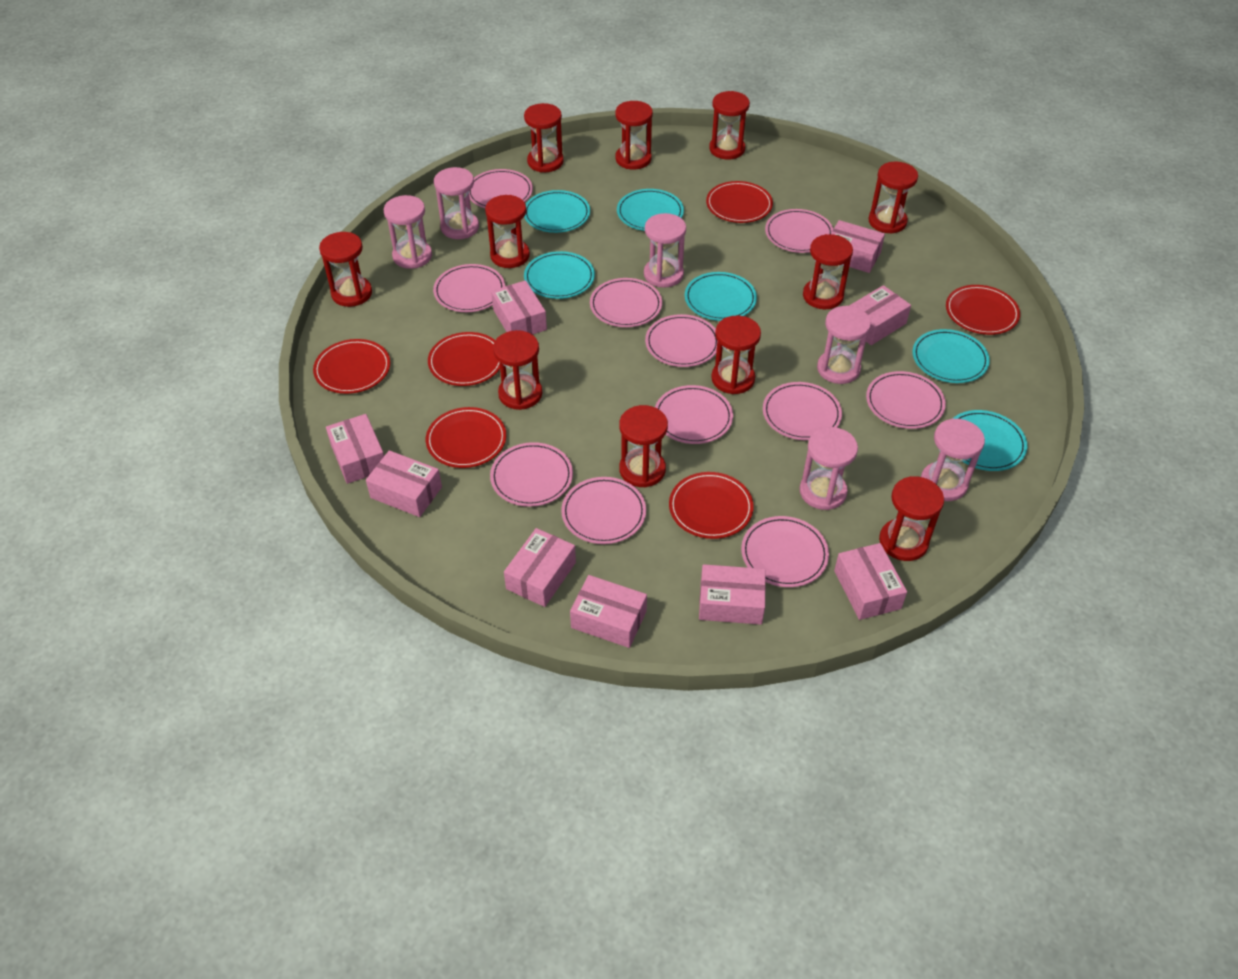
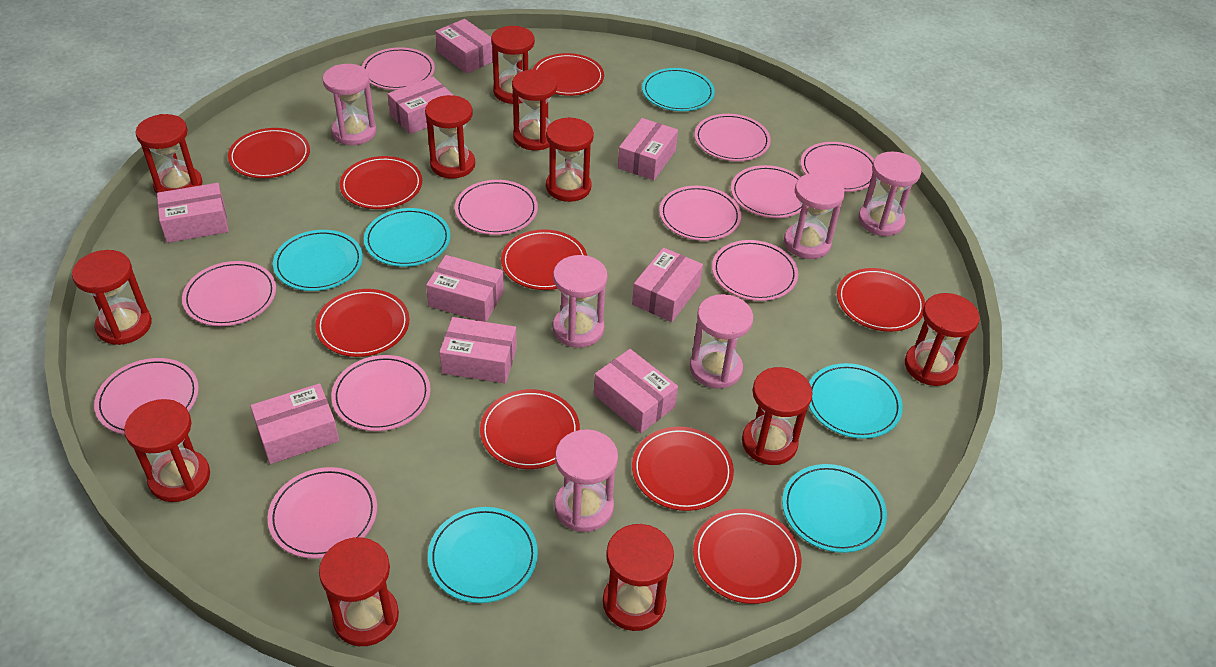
red plate: [313,339,390,394] [426,407,506,468] [428,332,500,386] [669,472,754,539] [706,181,773,223] [946,285,1020,335] = 6 -> [228,128,310,178] [315,289,409,357] [340,156,422,209] [480,389,580,469] [501,229,587,290] [533,53,604,96] [632,427,734,511] [693,509,801,604] [837,268,925,332] = 9

